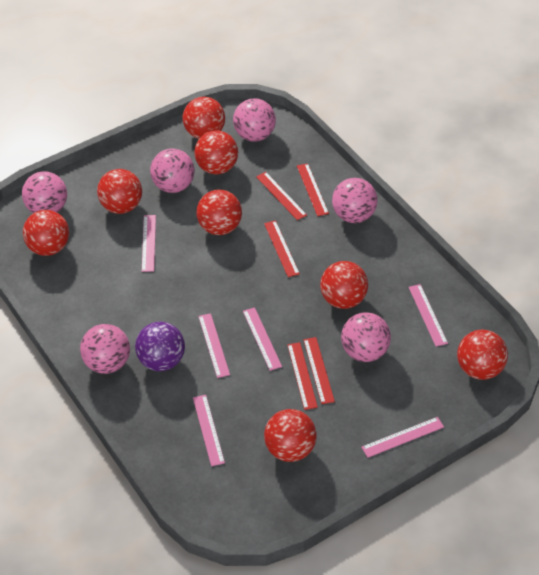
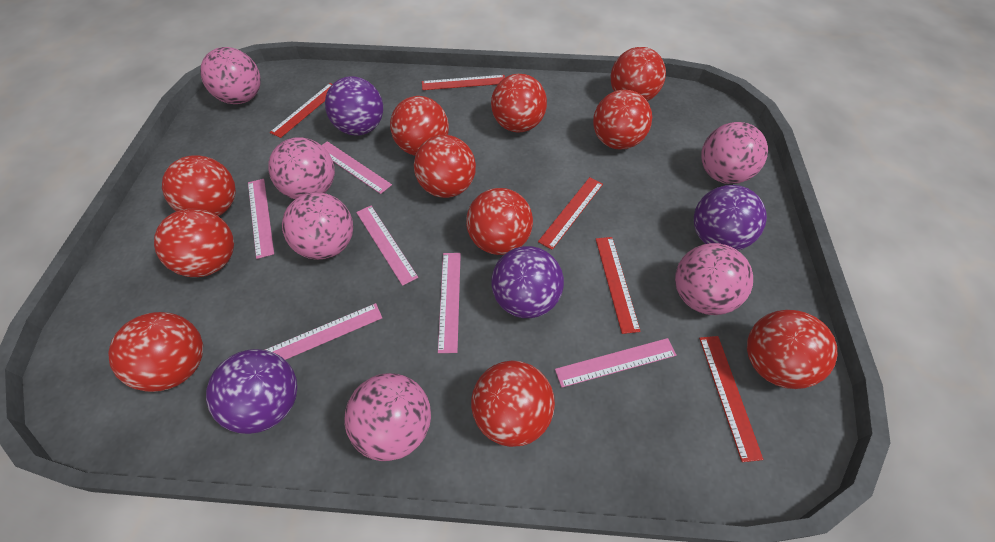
purple ball: [135,322,185,371] = 1 -> [206,349,297,434] [325,76,383,136] [491,246,564,318] [694,185,767,250] = 4
red ball: [23,210,69,256] [97,169,142,214] [183,97,225,139] [194,130,238,174] [196,190,242,235] [264,409,317,462] [320,261,368,309] [457,329,508,380] = 8 -> [108,312,203,392] [154,208,234,277] [162,155,236,216] [390,96,449,156] [414,135,476,198] [466,188,533,255] [471,360,555,447] [491,74,547,133] [593,90,652,150] [610,47,666,101] [747,310,837,389] = 11

